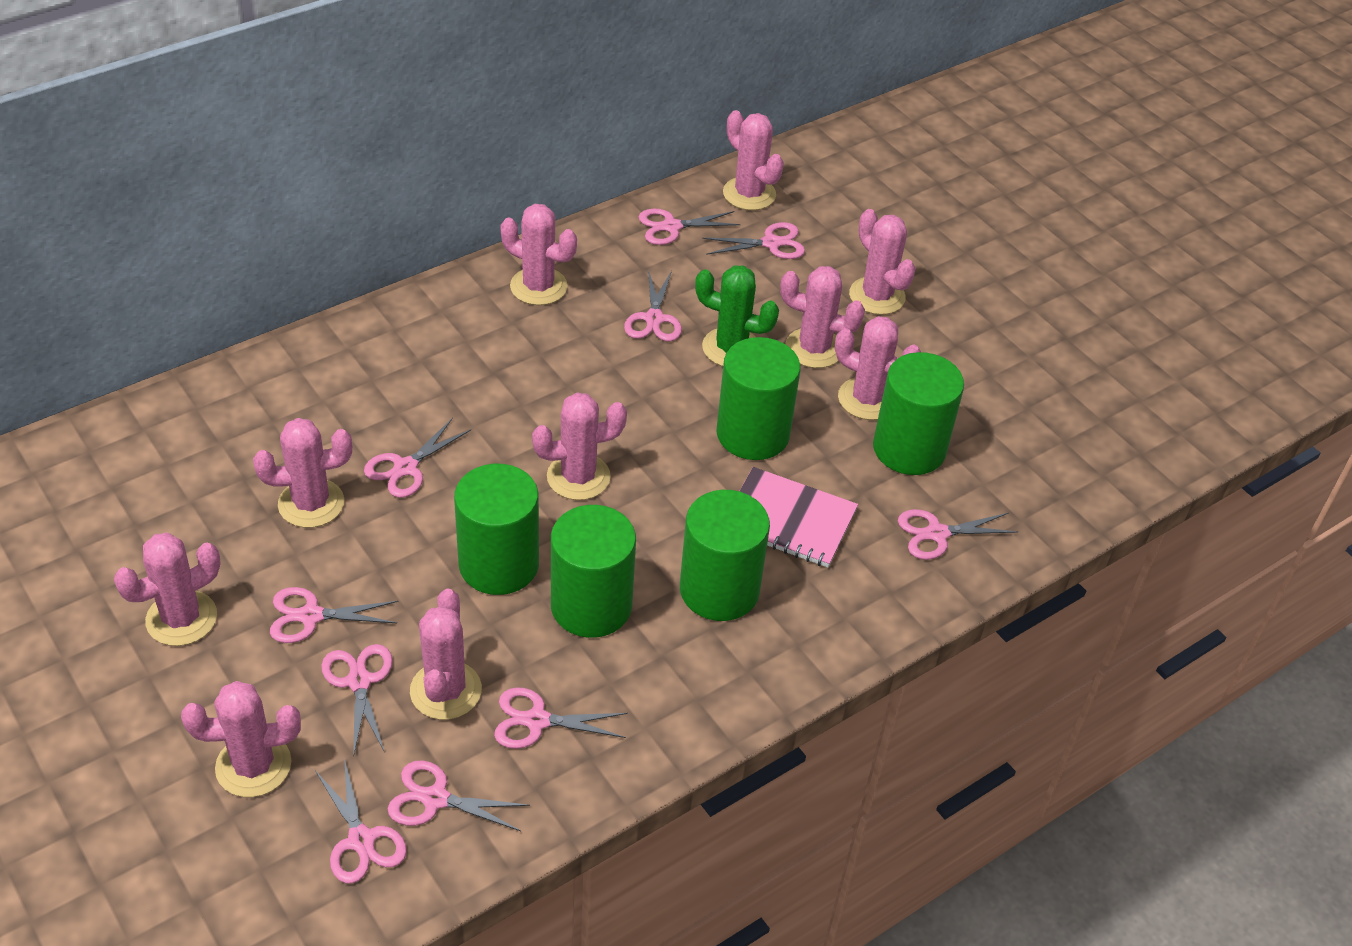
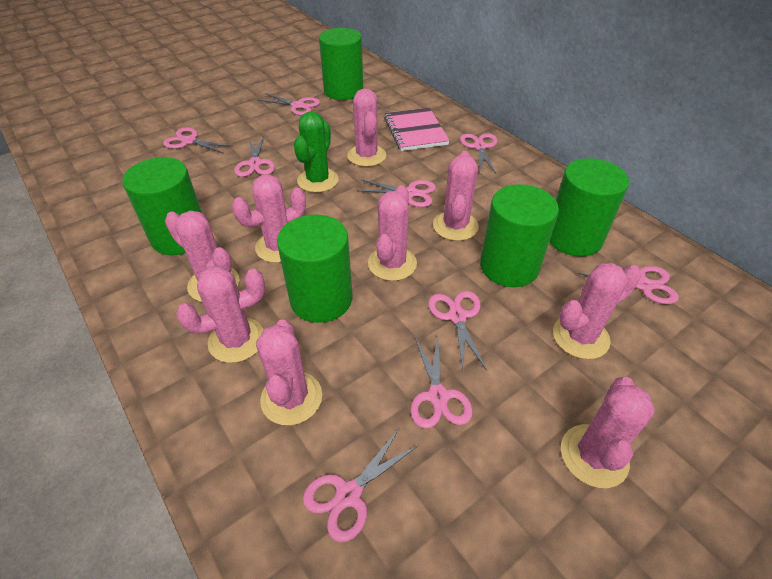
pink cactus: [114,533,221,646] [181,681,301,797] [253,418,352,528] [410,589,482,720] [500,204,577,305] [532,393,627,500] [723,110,784,210] [780,266,865,368] [835,316,921,420] [849,209,916,315] = 10 -> [165,211,239,302] [176,266,265,363] [231,175,306,263] [256,320,322,425] [347,88,386,167] [368,185,417,281] [433,151,479,241] [553,263,641,359] [561,377,655,488] = 9
pink scissors: [270,587,398,643] [315,758,407,883] [321,644,393,757] [364,418,471,498] [387,760,530,831] [494,687,628,749] [624,269,682,341] [638,209,741,245] [702,222,805,259] [898,509,1018,560] = 10 -> [163,128,233,154] [234,136,275,177] [258,93,320,116] [303,429,419,542] [358,179,436,207] [410,335,473,428] [428,291,487,371] [460,133,497,174] [578,266,679,304] = 9

